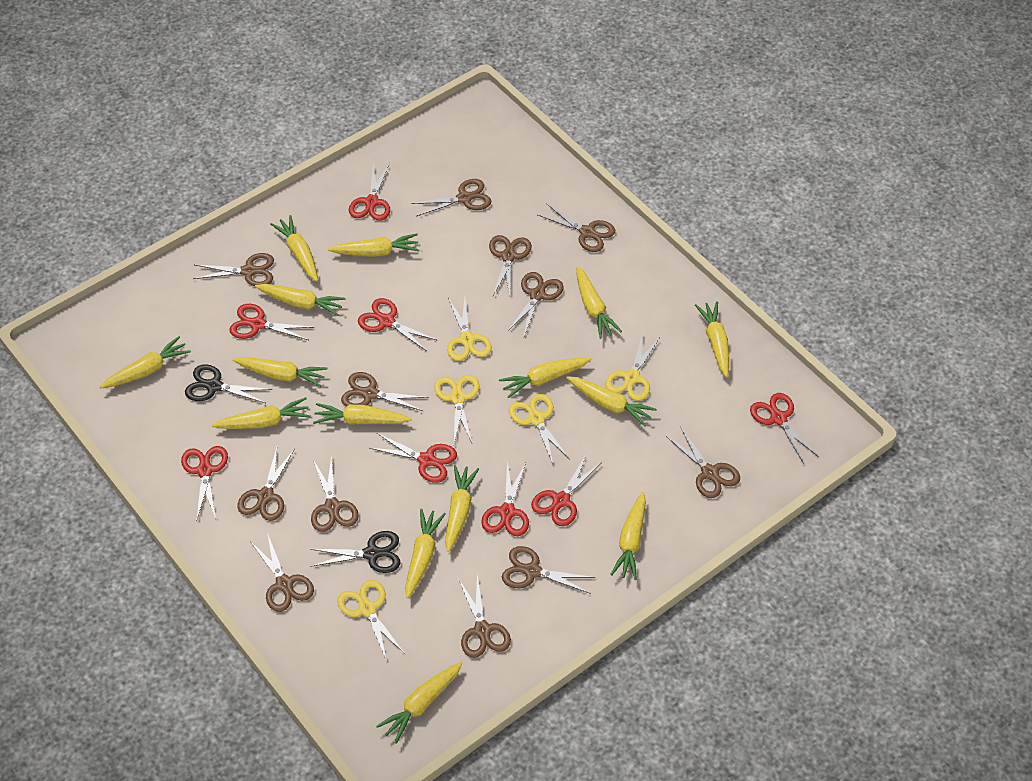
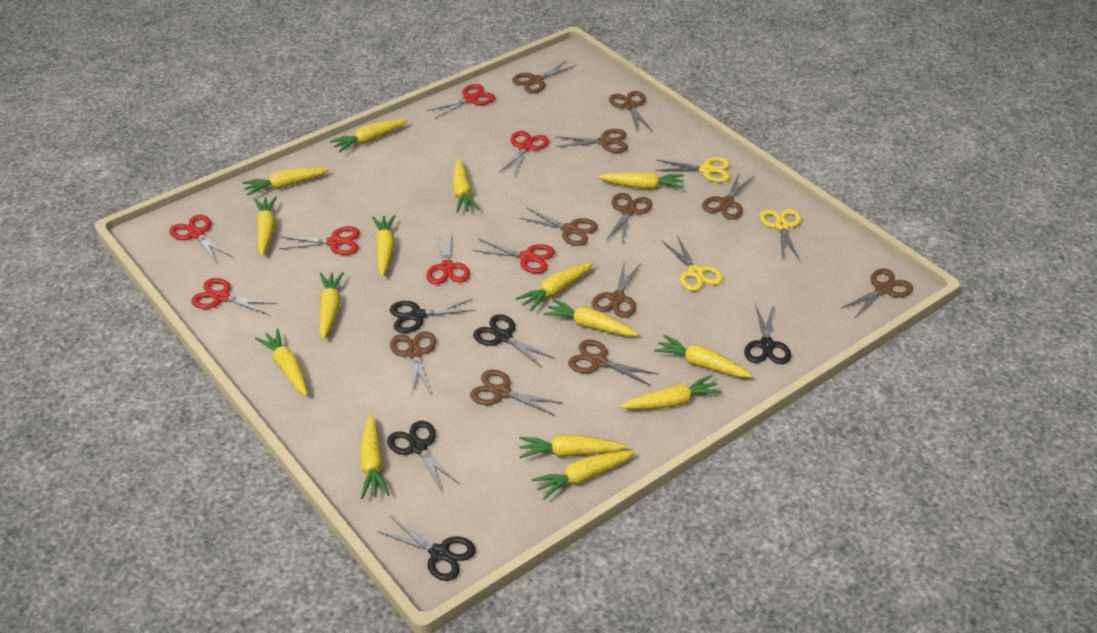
black scissors: [185,364,272,403] [310,531,400,573] = 2 -> [377,515,476,581] [387,421,460,492] [390,299,476,333] [473,314,555,368] [744,304,791,364] = 5
brown scissors: [193,253,274,286] [237,448,295,521] [250,533,314,612] [311,455,359,532] [341,372,428,411] [411,179,491,217] [458,575,511,658] [489,235,532,296] [502,546,595,593] [508,272,564,336] [538,203,615,252] [666,428,740,498] = 12 -> [390,331,436,394] [470,370,562,416] [512,60,576,93] [519,208,598,246] [555,129,628,153] [568,340,658,386] [592,263,641,318] [606,193,652,244] [609,91,652,133] [702,172,754,220] [840,268,913,319] = 11
red scissors: [181,446,228,519] [229,304,314,340] [349,162,390,221] [358,298,438,351] [370,433,457,483] [481,460,529,536] [531,455,602,526] [750,393,819,464] = 8 -> [169,214,232,262] [191,278,277,315] [279,226,360,255] [426,84,495,119] [426,230,470,285] [472,239,555,273] [499,131,549,176] = 7
yellow scissors: [337,580,405,661] [434,375,479,443] [447,298,492,361] [509,394,569,464] [606,335,660,401] = 5 -> [655,157,730,182] [662,235,723,291] [759,209,801,261] = 3

